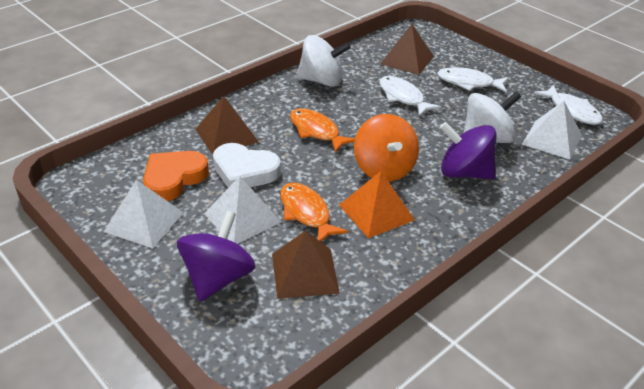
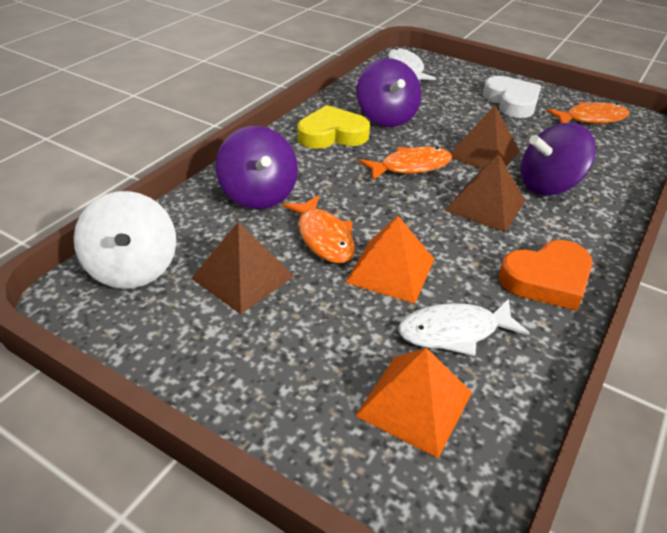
orange fish: [280,182,348,242] [290,108,355,153] = 2 -> [282,195,355,263] [359,147,452,180] [546,102,630,124] = 3
orange pyramid: [339,171,415,238] = 1 -> [345,216,434,304] [355,348,472,458] = 2
orange spinning top: [354,114,419,182] = 1 -> none = 0
purple spinning top: [177,211,255,302] [440,122,496,179] = 2 -> [215,126,298,209] [357,58,421,127] [521,123,596,196] = 3
white fish: [379,76,441,117] [437,67,509,93] [534,85,603,125] = 3 -> [388,48,436,80] [398,299,530,356] = 2
white pyramid: [104,180,184,248] [204,176,281,244] [522,101,582,160] = 3 -> none = 0
white spinning top: [296,35,351,87] [464,91,521,143] = 2 -> [74,191,176,289] = 1
yellow heart: none = 0 -> [297,105,370,149] = 1

